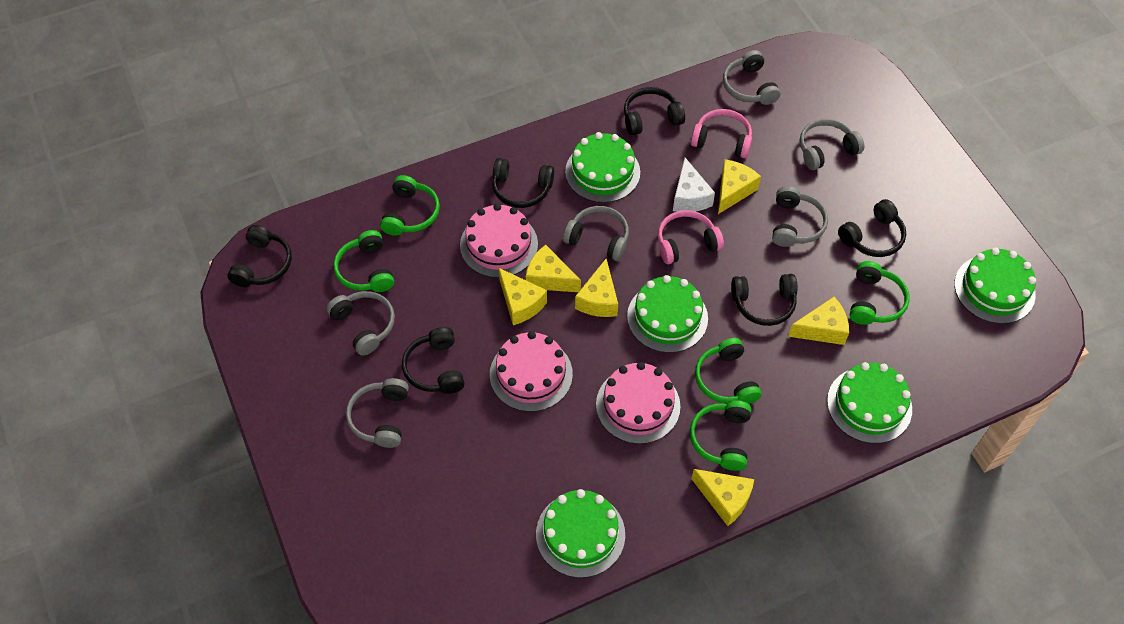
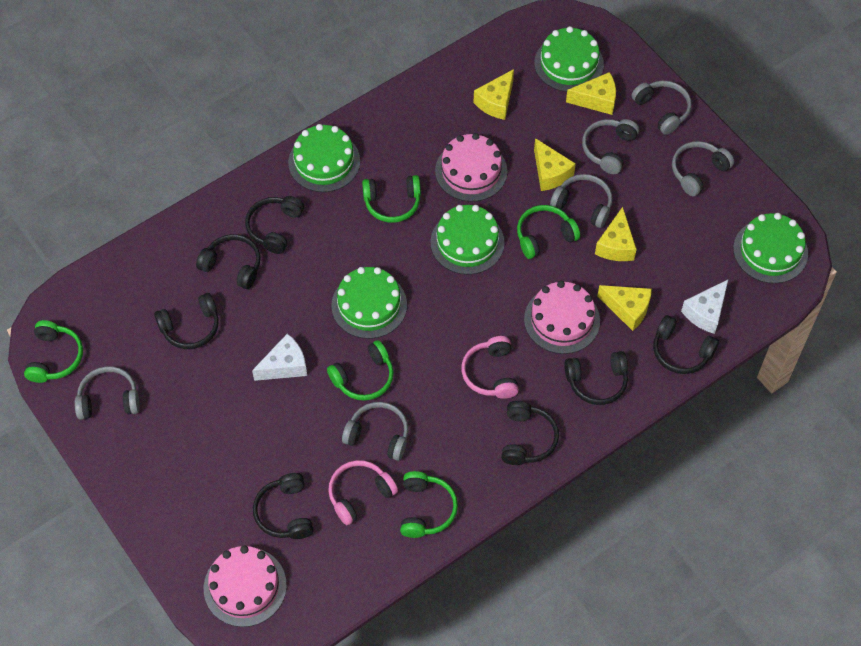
black headphones: [227,225,292,287] [402,327,465,394] [492,158,554,208] [624,87,685,135] [731,274,798,326] [838,199,906,257] = 6 -> [154,293,219,349] [196,234,261,289] [245,196,304,254] [253,473,314,539] [501,401,559,465] [564,351,628,405] [653,315,719,374] = 7
white cheese: [673,158,715,212] = 1 -> [252,333,307,381] [681,280,728,334] = 2
yellow cheese: [499,268,547,325] [526,245,581,292] [575,258,618,317] [691,469,754,526] [718,159,761,214] [788,297,849,345] = 6 -> [473,69,514,120] [534,138,576,191] [566,72,616,115] [595,207,637,261] [597,285,652,331] = 5

